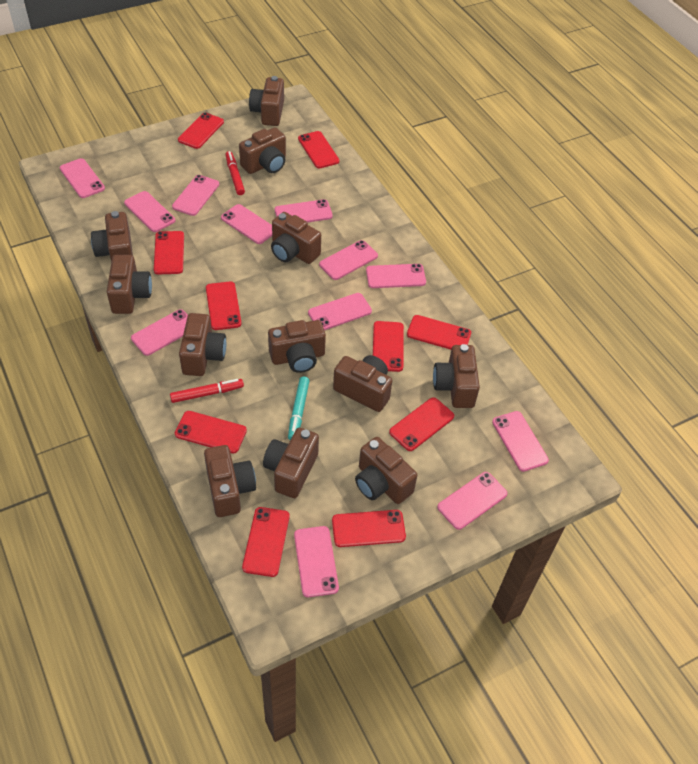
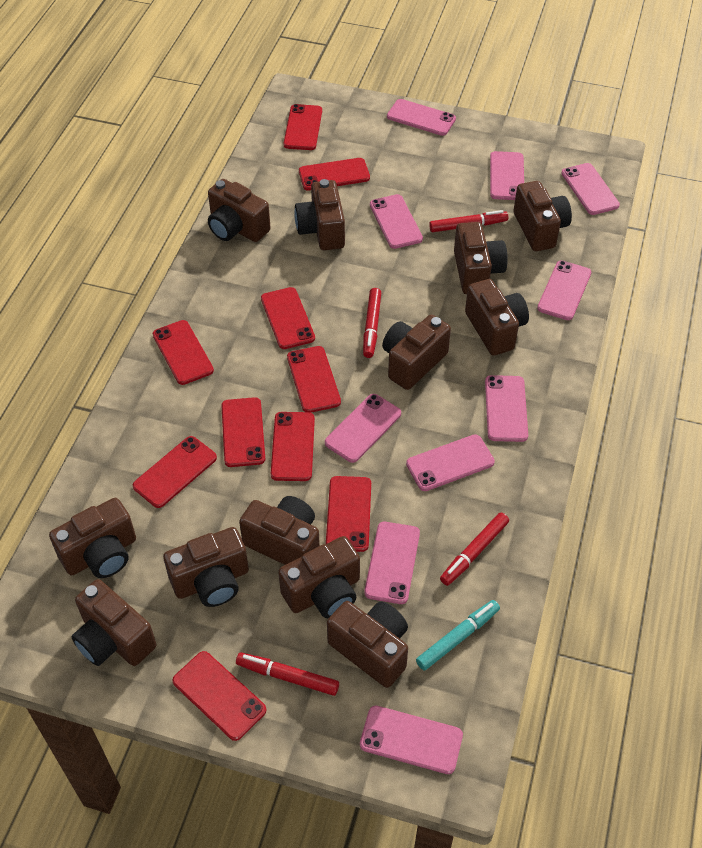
pink phone: [60,158,105,198] [124,191,175,232] [131,309,188,356] [172,175,219,216] [221,204,272,244] [275,199,333,223] [294,526,339,597] [308,293,372,330] [319,240,378,280] [366,264,426,288] [437,472,508,530] [492,411,549,472] = 12 -> [325,394,401,463] [360,706,463,774] [364,522,420,604] [370,194,423,249] [387,99,456,136] [406,434,495,491] [485,375,528,442] [490,151,524,200] [537,260,591,320] [561,163,620,215] = 10
red marker: [170,379,244,403] [225,151,245,195] = 2 -> [236,652,339,696] [363,288,381,358] [429,210,508,232] [440,513,509,586] = 4

